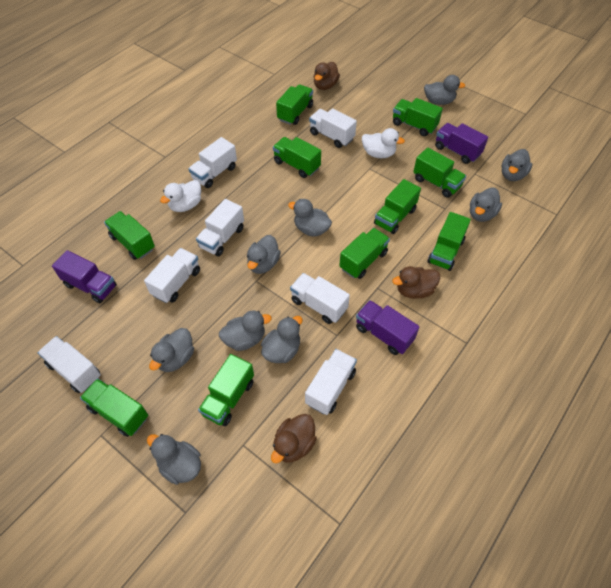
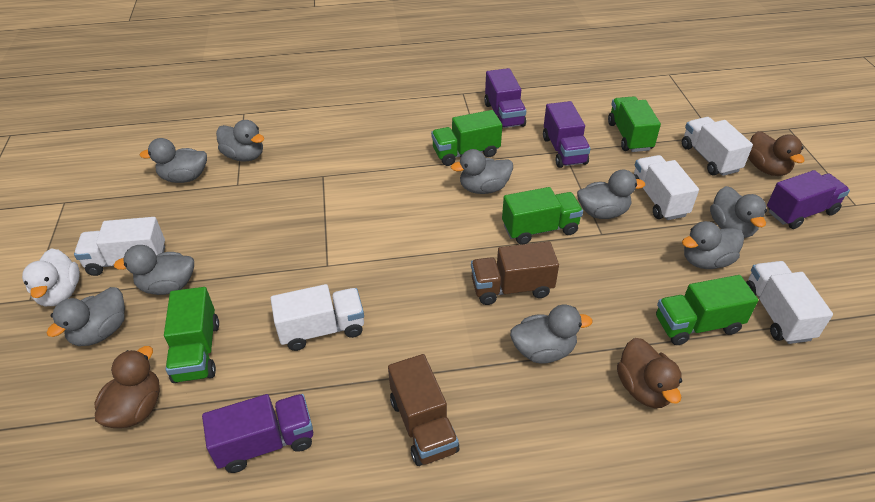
brown truck: none = 0 -> [388,354,459,466] [471,241,559,305] = 2
green truck: [80,378,148,437] [104,211,155,260] [198,354,254,426] [273,137,321,178] [276,84,313,125] [339,228,390,279] [374,179,421,234] [393,98,443,136] [413,147,466,198] [428,212,471,271] = 10 -> [164,287,219,383] [431,110,502,166] [502,187,583,245] [608,96,661,152] [656,275,758,345] = 5
purple truck: [52,250,117,303] [356,300,419,355] [435,123,488,164] = 3 -> [202,394,313,473] [484,68,526,128] [543,101,591,168] [767,170,850,229] = 4
white duck: [160,180,201,212] [362,128,405,158] = 2 -> [22,248,80,306] = 1
white truck: [38,336,101,393] [144,248,200,303] [188,137,237,188] [196,199,244,256] [290,273,350,324] [305,349,357,415] [309,108,357,148] = 7 -> [74,217,165,276] [270,284,364,351] [634,155,699,220] [682,117,753,176] [746,261,833,344] = 5

